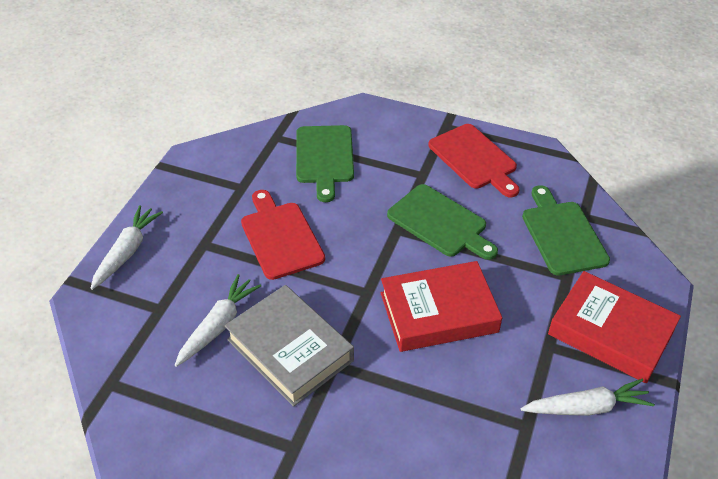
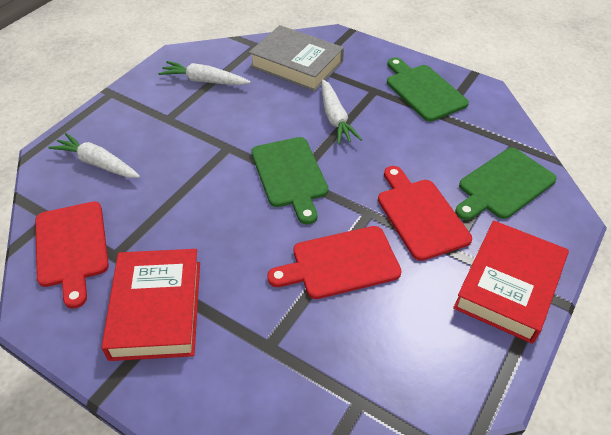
red cutting board: [241,190,325,280] [428,124,520,197] = 2 -> [35,201,109,309] [267,226,402,299] [378,166,472,261] = 3

